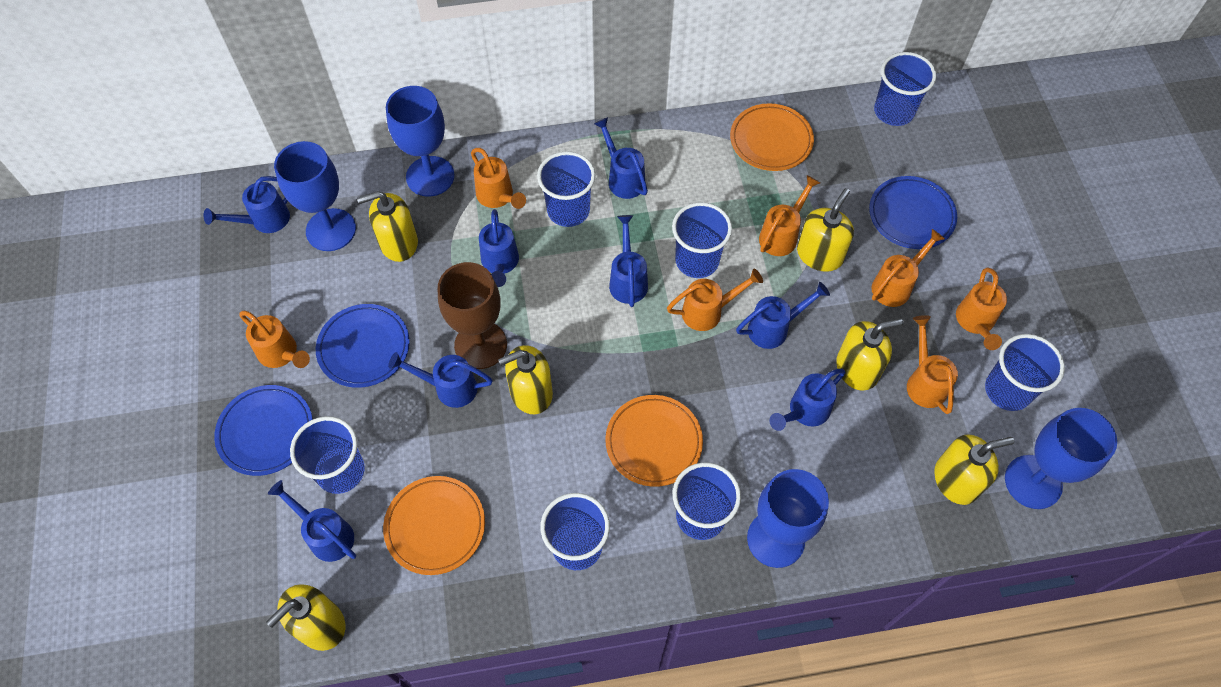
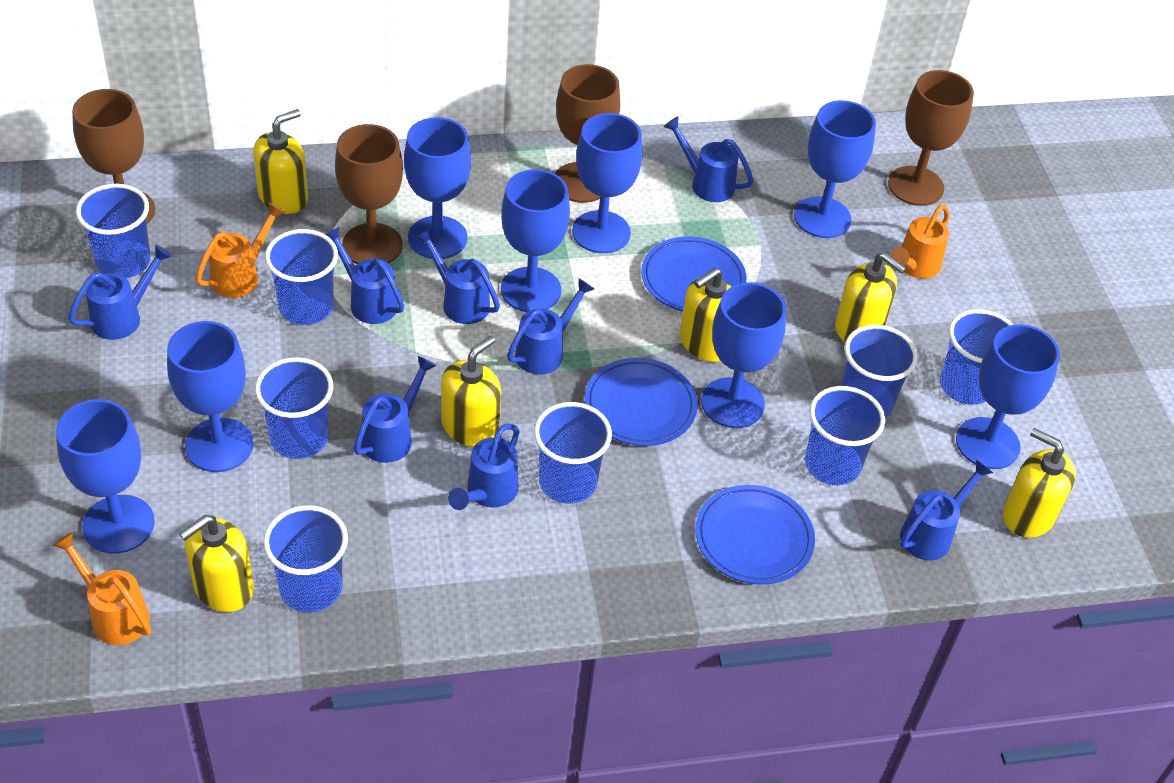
blue cup: [290,416,365,494] [537,151,595,227] [540,493,610,570] [672,202,732,278] [673,463,741,540] [874,52,936,126] [985,334,1065,411] = 7 -> [76,184,151,278] [255,357,333,459] [263,505,348,613] [265,229,338,325] [534,402,612,504] [805,386,885,485] [841,325,918,418] [940,309,1014,405] = 8
blue goblet: [274,141,356,251] [386,86,455,197] [747,469,829,568] [1005,408,1117,509] = 4 -> [56,399,155,554] [167,321,253,472] [404,117,471,259] [501,169,570,312] [572,113,643,253] [701,282,786,428] [794,100,876,238] [956,324,1060,469] = 8
brown goblet: [438,262,507,369] = 1 -> [72,89,155,224] [335,124,403,264] [555,64,620,203] [888,70,974,206] = 4
orange plate: [383,476,485,575] [605,395,703,487] [730,103,814,171] = 3 -> none = 0
orange watering can: [239,311,310,368] [471,148,526,209] [667,269,763,331] [759,175,820,256] [871,229,945,307] [907,315,958,414] [956,267,1007,350] = 7 -> [52,532,151,645] [195,202,285,298] [890,204,950,279] = 3

